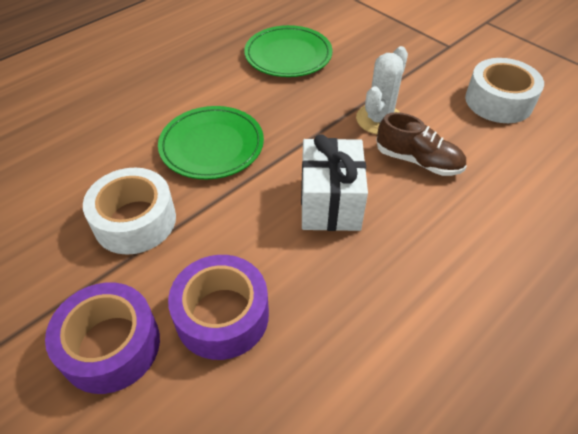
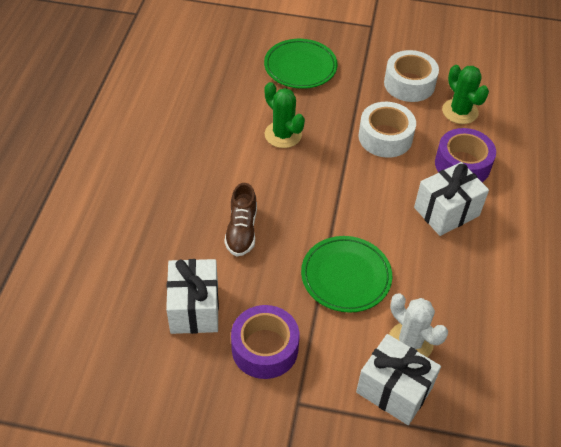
green cactus: none = 0 -> [265,82,305,148] [442,65,489,124] = 2
white gift: [301,134,368,231] = 1 -> [166,259,219,334] [356,334,441,425] [414,162,489,236] = 3

